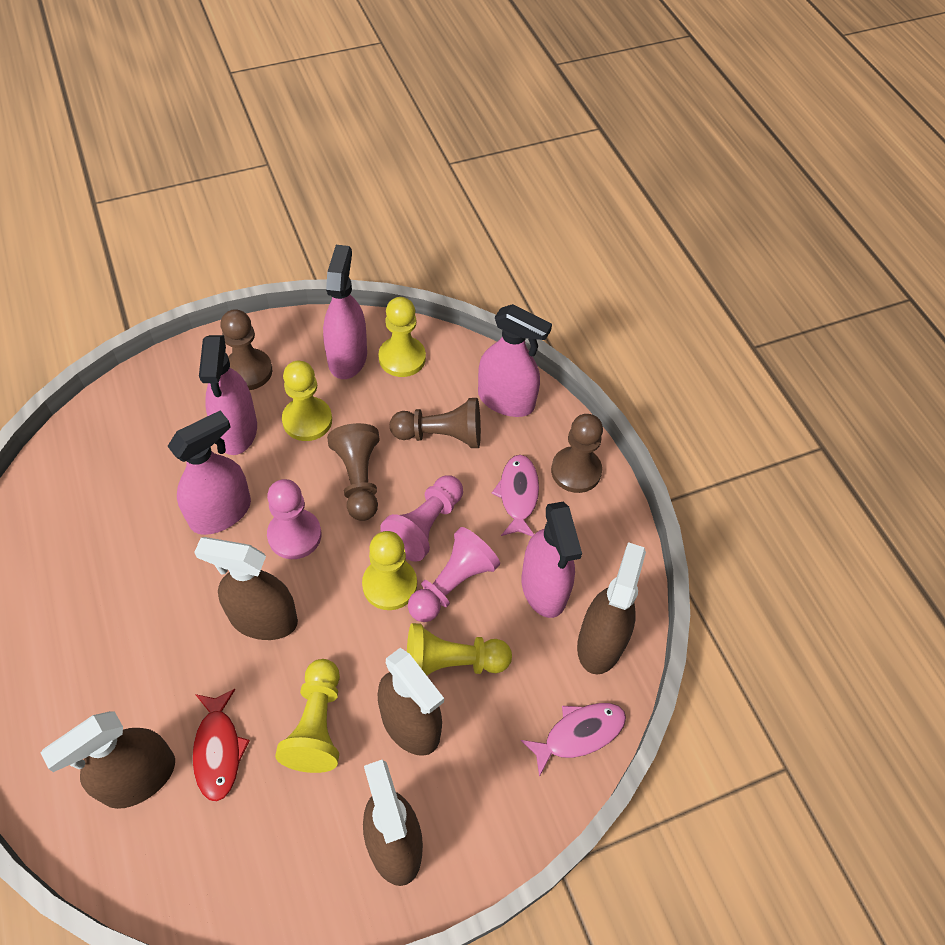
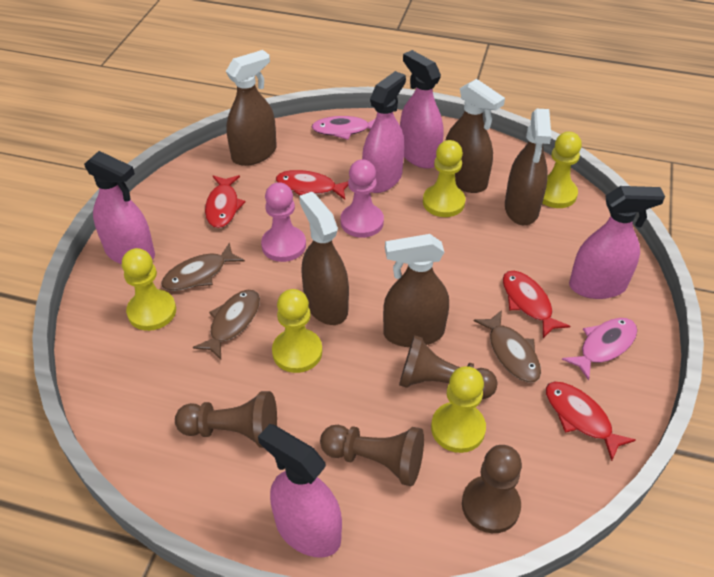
brown fish: none = 0 -> [161,243,245,291] [193,290,260,360] [474,310,541,382] = 3
pink pawn: [267,479,321,559] [380,475,463,562] [408,527,500,622] = 3 -> [261,182,306,262] [341,159,384,238] = 2
red fish: [192,689,250,802] = 1 -> [205,175,245,228] [276,170,348,200] [503,271,570,338] [546,382,636,461] = 4

